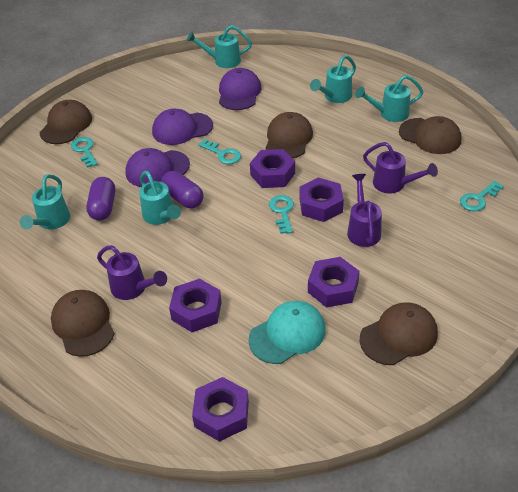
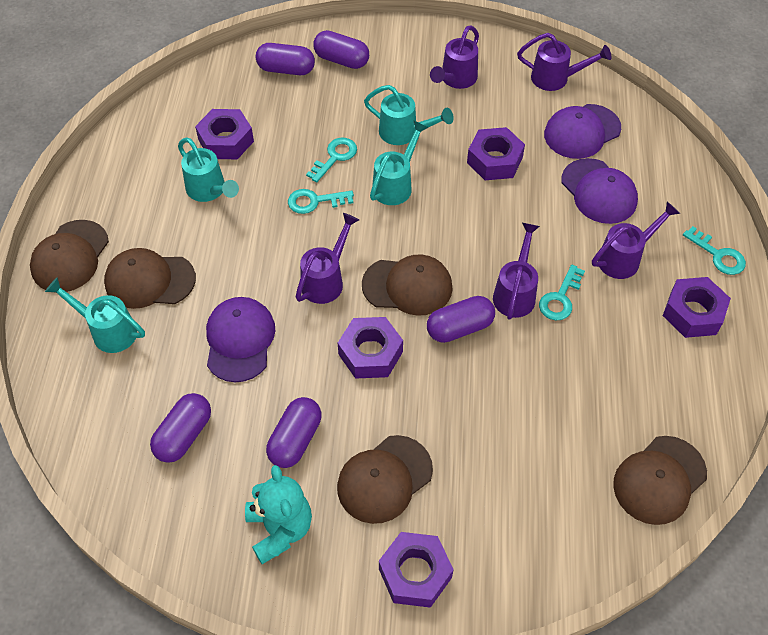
purple capsule: [86,177,115,220] [161,171,203,208] = 2 -> [150,393,211,463] [256,43,315,75] [266,397,322,468] [313,30,369,69] [427,296,495,343] = 5
purple watering can: [97,245,167,300] [347,174,382,247] [363,142,438,193] = 3 -> [296,213,359,304] [430,25,479,89] [493,223,540,320] [517,33,611,91] [592,201,680,279] = 5
turquoise cap: [248,301,326,364] = 1 -> none = 0
turquoise teddy bear: none = 0 -> [245,465,312,564] = 1
turquoise watering can: [20,174,70,230] [139,171,181,225] [187,25,252,68] [310,55,356,103] [355,75,423,122] = 5 -> [45,277,145,353] [178,137,239,202] [364,85,454,145] [370,120,428,205] = 4

